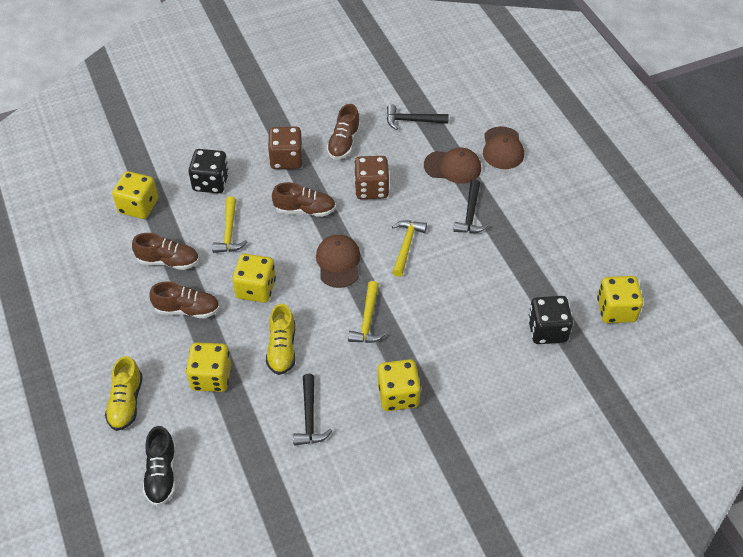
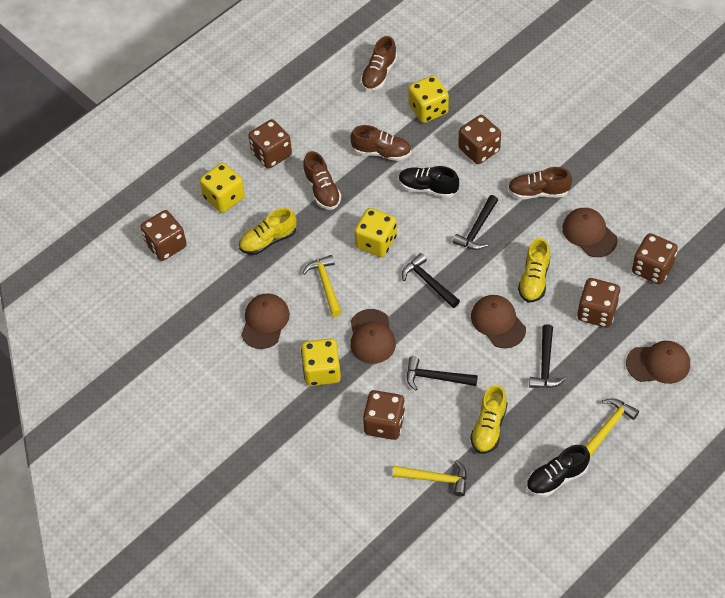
black dice: [188,149,229,193] [528,296,573,344] = 2 -> none = 0
black hammer: [293,374,332,446] [387,104,449,130] [453,179,488,233] = 3 -> [402,253,460,308] [407,356,478,391] [453,195,498,250] [529,324,566,388] = 4
black shoe: [143,426,176,506] = 1 -> [399,166,459,198] [526,445,590,497] = 2
brown cap: [316,235,361,288] [424,148,481,184] [483,126,524,169] = 3 -> [241,293,290,349] [350,309,396,364] [471,295,526,348] [562,208,617,257] [626,341,690,384] = 5
brown dice: [268,127,302,169] [354,156,389,199] = 2 -> [140,210,187,261] [249,119,292,169] [363,390,405,440] [458,115,501,164] [577,278,620,328] [632,233,678,284] = 6
yellow dice: [112,171,158,219] [186,342,231,392] [232,254,276,303] [378,359,421,411] [597,276,643,323] = 5 -> [200,163,245,213] [301,338,341,386] [354,208,397,257] [408,75,449,123] = 4
yellow shoe: [105,356,143,431] [266,304,296,375] = 2 -> [239,208,296,255] [470,385,507,454] [518,238,550,303] = 3

